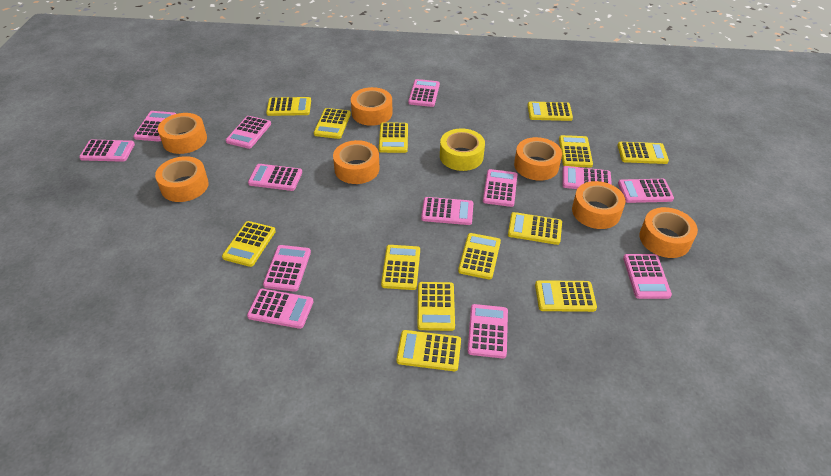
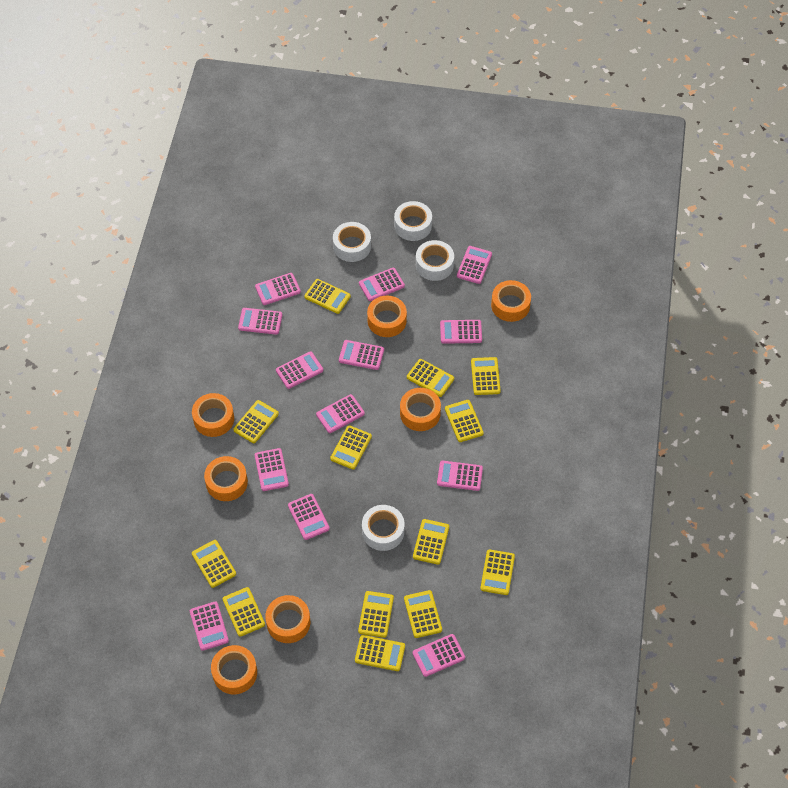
white tape: none = 0 -> [333,222,371,262] [362,505,405,551] [394,201,432,241] [416,240,454,281] = 4
yellow tape: [440,128,485,171] = 1 -> none = 0

